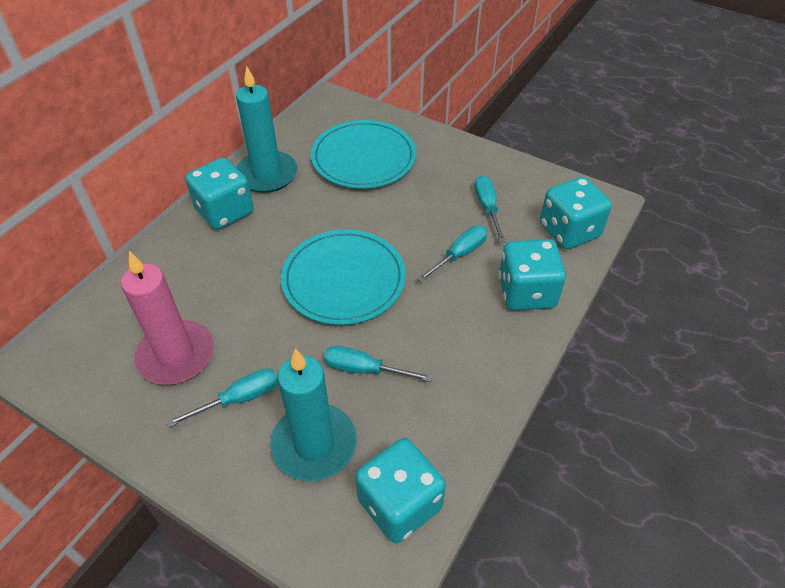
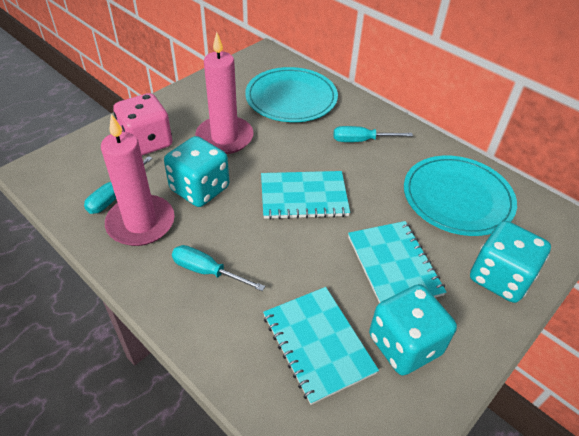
pink candle: [121,251,214,385] = 1 -> [101,114,175,246] [195,32,254,154] = 2
pink dice: none = 0 -> [113,93,172,155] = 1
turquoise candle: [236,65,297,193] [270,348,357,481] = 2 -> none = 0
turquoise dice: [185,158,254,230] [355,438,446,543] [499,239,566,311] [540,177,612,249] = 4 -> [164,136,229,207] [369,284,457,376] [470,221,551,303] = 3
turquoise notebook: none = 0 -> [261,171,350,219] [263,287,379,405] [348,221,446,303] = 3
turquoise screwdriver: [166,368,278,427] [324,346,432,382] [417,225,487,282] [475,176,505,242] = 4 -> [84,156,153,214] [172,245,265,291] [334,126,413,142] = 3

